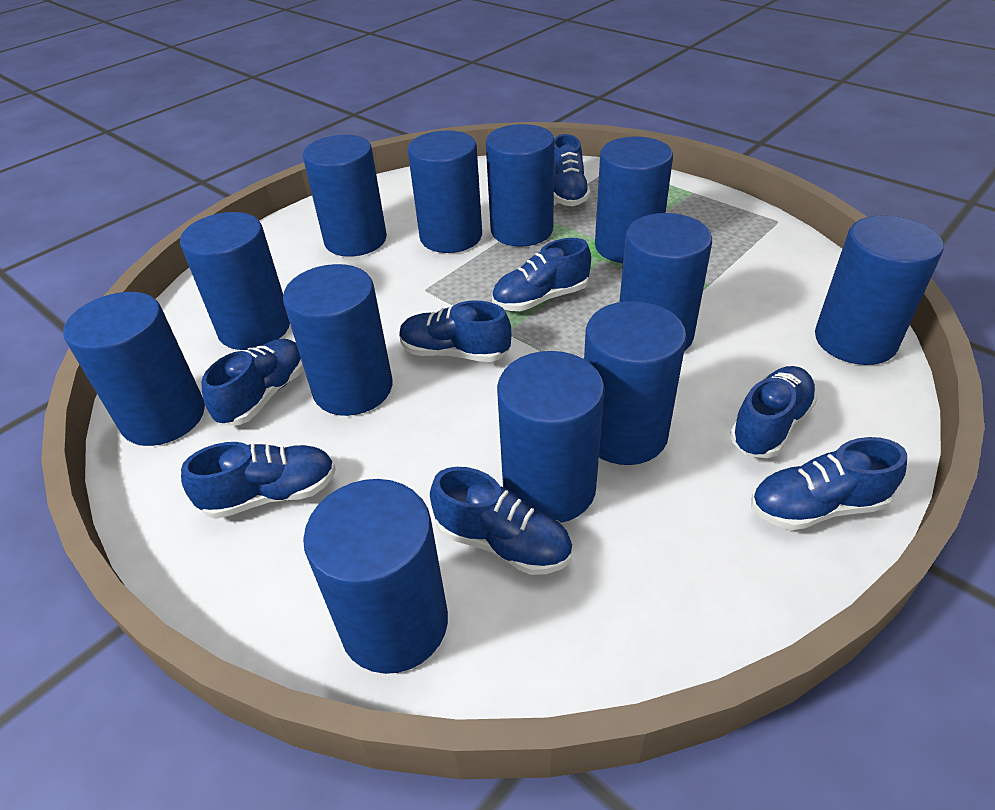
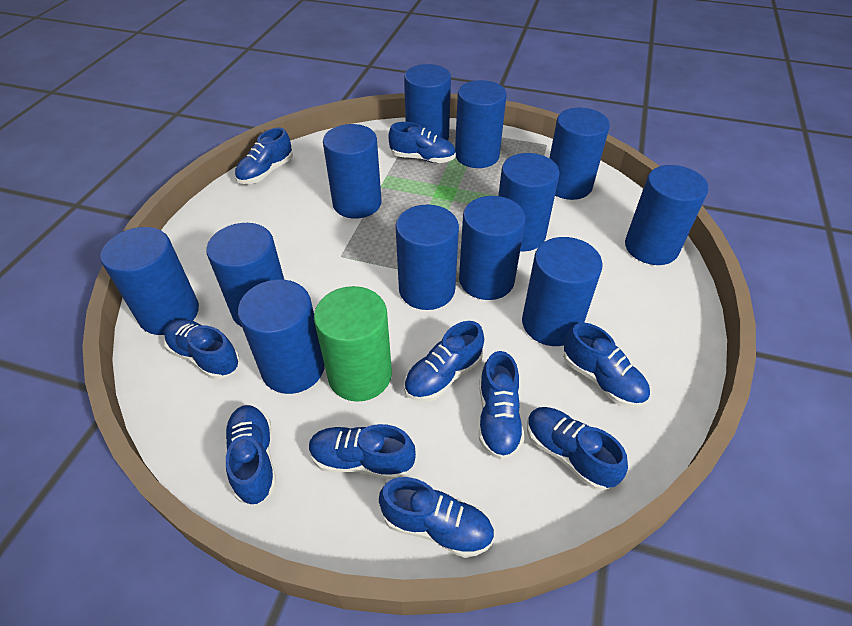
blue shoe: [181,442,336,519] [201,339,304,426] [399,300,511,362] [430,467,572,575] [492,238,591,311] [554,134,590,206] [730,366,818,458] [751,437,907,530] = 8 -> [164,319,240,379] [224,405,276,505] [235,128,293,184] [309,424,416,480] [379,477,494,558] [389,122,456,163] [404,321,484,402] [479,351,524,460] [527,407,628,491] [563,323,650,408] = 10
green cylinder: none = 0 -> [314,286,392,402] = 1

